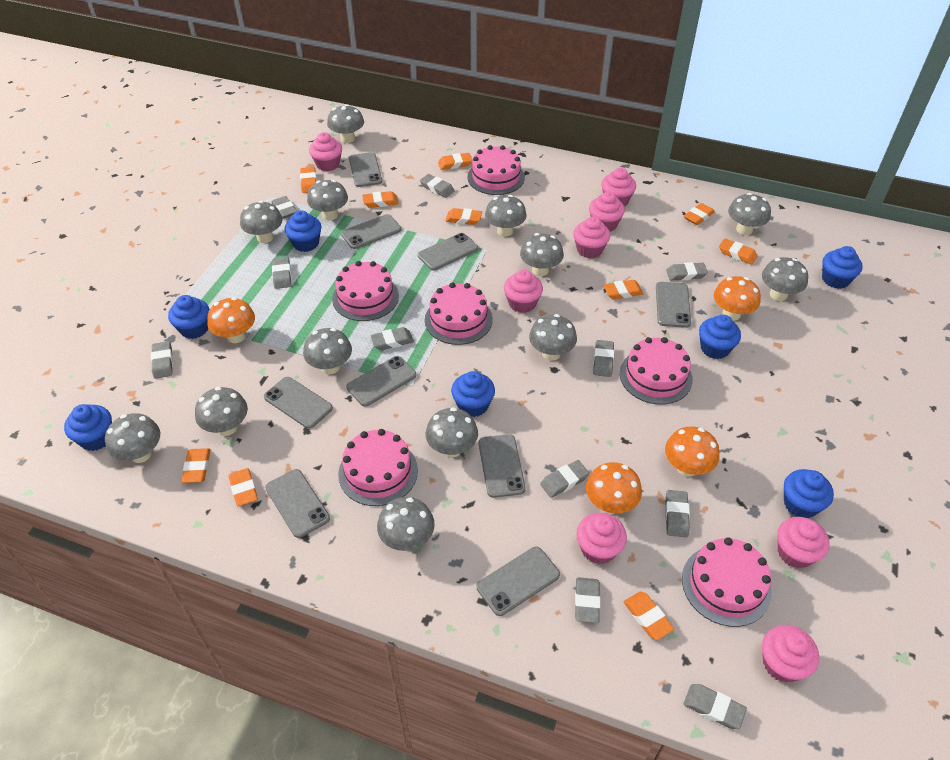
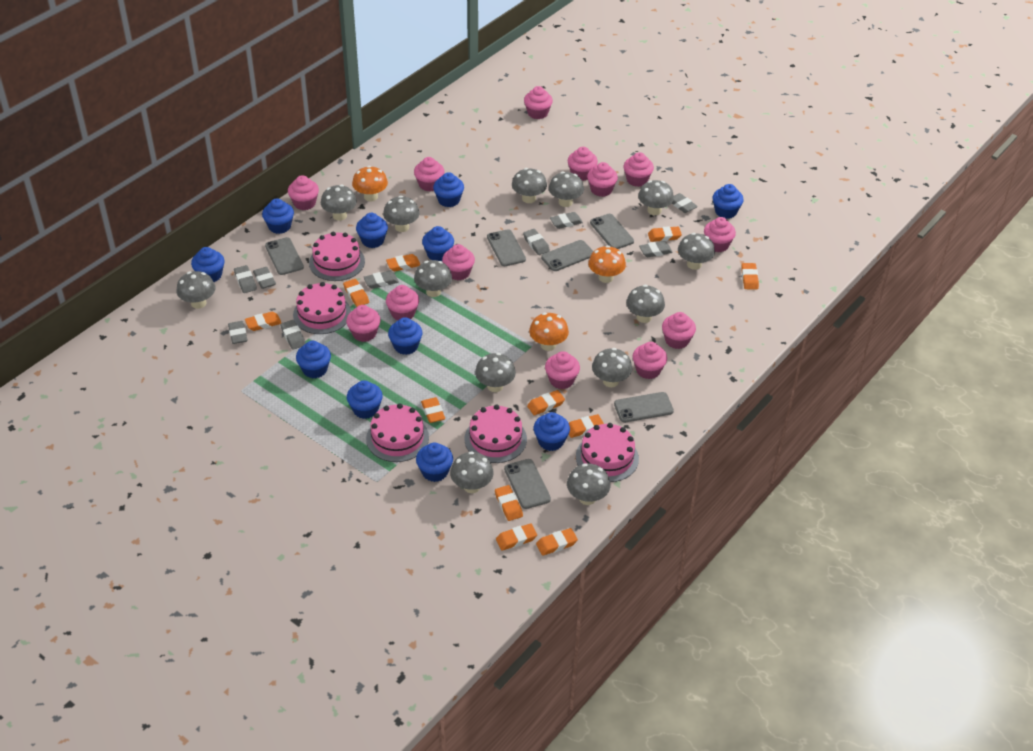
blue cupcake: [64,404,112,451] [168,295,209,339] [285,210,321,252] [451,371,495,417] [699,315,741,359] [784,469,834,518] [822,246,863,289] = 7 -> [191,247,224,282] [262,198,294,234] [296,341,331,378] [347,380,383,419] [356,213,388,248] [388,317,423,355] [416,443,453,482] [422,226,454,261] [433,172,464,207] [534,412,570,451] [713,184,744,219] = 11
grey eraser: [151,341,173,379] [271,196,297,219] [272,257,291,289] [370,327,414,350] [420,174,455,198] [540,460,589,498] [575,577,600,623] [593,340,614,377] [665,490,690,537] [666,262,708,281] [684,684,747,729] = 11 -> [228,321,247,344] [234,265,257,293] [253,267,276,289] [280,320,306,350] [364,271,399,289] [523,229,550,255] [550,212,583,229] [639,241,673,257] [672,193,698,213] = 9
grey phone: [264,377,333,429] [265,469,330,538] [341,214,401,249] [346,356,416,407] [349,152,382,187] [418,233,478,271] [477,547,560,616] [479,434,526,498] [656,282,691,328] = 9 -> [265,237,304,275] [487,229,526,266] [504,459,551,509] [541,240,593,271] [590,214,634,249] [614,392,674,422] = 6
orange eraser: [181,448,211,483] [228,468,258,506] [300,167,317,193] [362,191,399,208] [438,153,472,170] [446,208,482,225] [603,280,643,299] [624,592,674,640] [684,203,715,225] [719,238,757,265] = 10 -> [245,312,281,331] [343,279,369,307] [386,254,421,271] [421,397,445,423] [495,485,523,521] [496,523,537,551] [527,390,565,415] [536,528,578,556] [569,414,604,438] [648,226,682,242] [741,263,759,290] = 11
orange mushroom: [207,297,255,343] [586,462,642,514] [665,426,720,477] [714,276,761,321] = 4 -> [352,166,388,202] [529,313,569,351] [588,245,626,283] = 3
pink cake: [332,261,399,321] [338,429,418,506] [425,282,493,345] [467,145,525,195] [620,337,693,405] [682,537,771,627] = 6 -> [293,282,351,334] [309,232,365,281] [366,404,429,462] [464,405,527,463] [576,423,639,482] = 5
pink cupcake: [309,132,342,171] [504,270,543,313] [573,217,610,258] [576,513,627,564] [589,192,625,232] [601,168,636,206] [762,625,819,683] [777,517,830,568] = 8 -> [288,175,319,210] [346,305,380,342] [386,285,419,320] [414,157,444,191] [442,244,475,280] [524,86,553,119] [545,351,580,389] [568,147,598,181] [587,162,618,197] [624,152,654,187] [633,342,667,379] [662,312,696,349] [704,217,736,252] = 13

